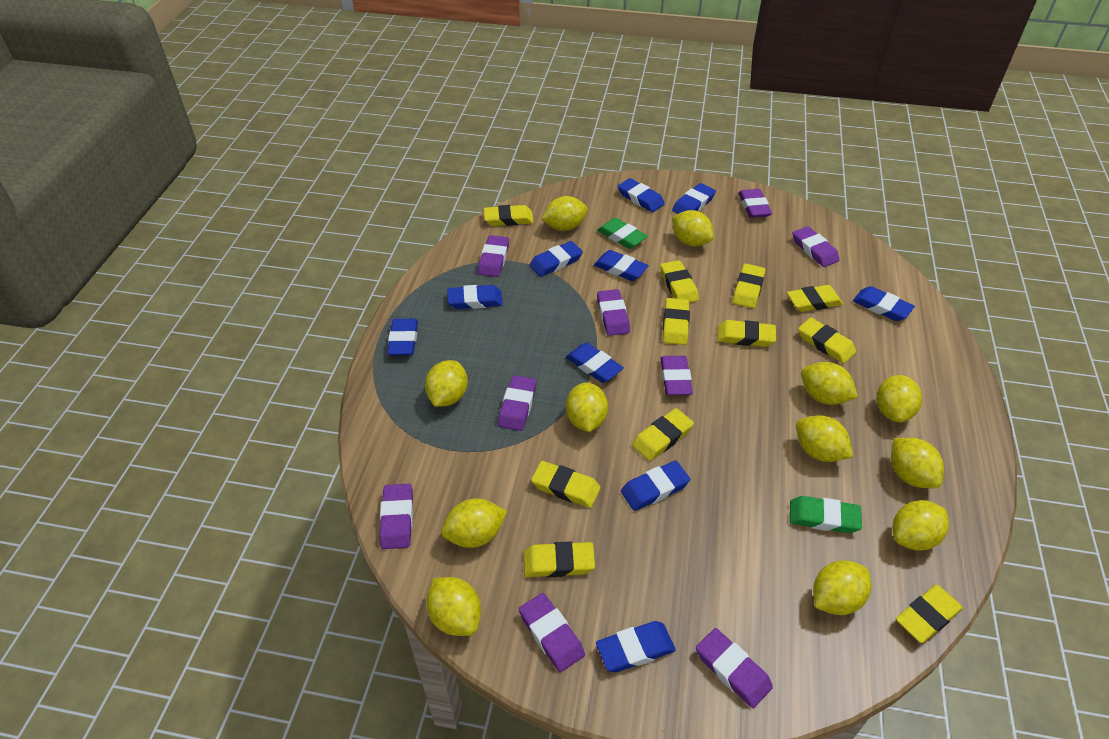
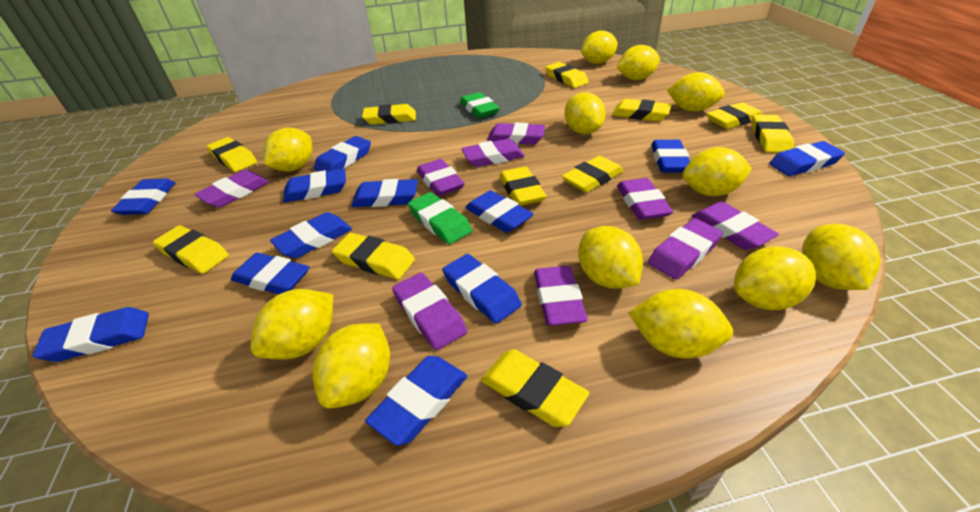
blue eraser: [387,319,418,355] [447,285,503,309] [530,241,583,277] [566,343,624,383] [594,250,649,281] [596,621,676,672] [618,178,665,212] [621,460,690,511] [672,183,716,214] [853,286,915,321] = 10 -> [33,307,149,362] [111,178,175,215] [231,253,310,294] [270,212,352,258] [283,168,346,203] [314,136,371,171] [351,179,418,207] [365,356,467,446] [442,254,522,324] [465,190,534,233] [651,140,690,172] [769,141,845,176] = 12

